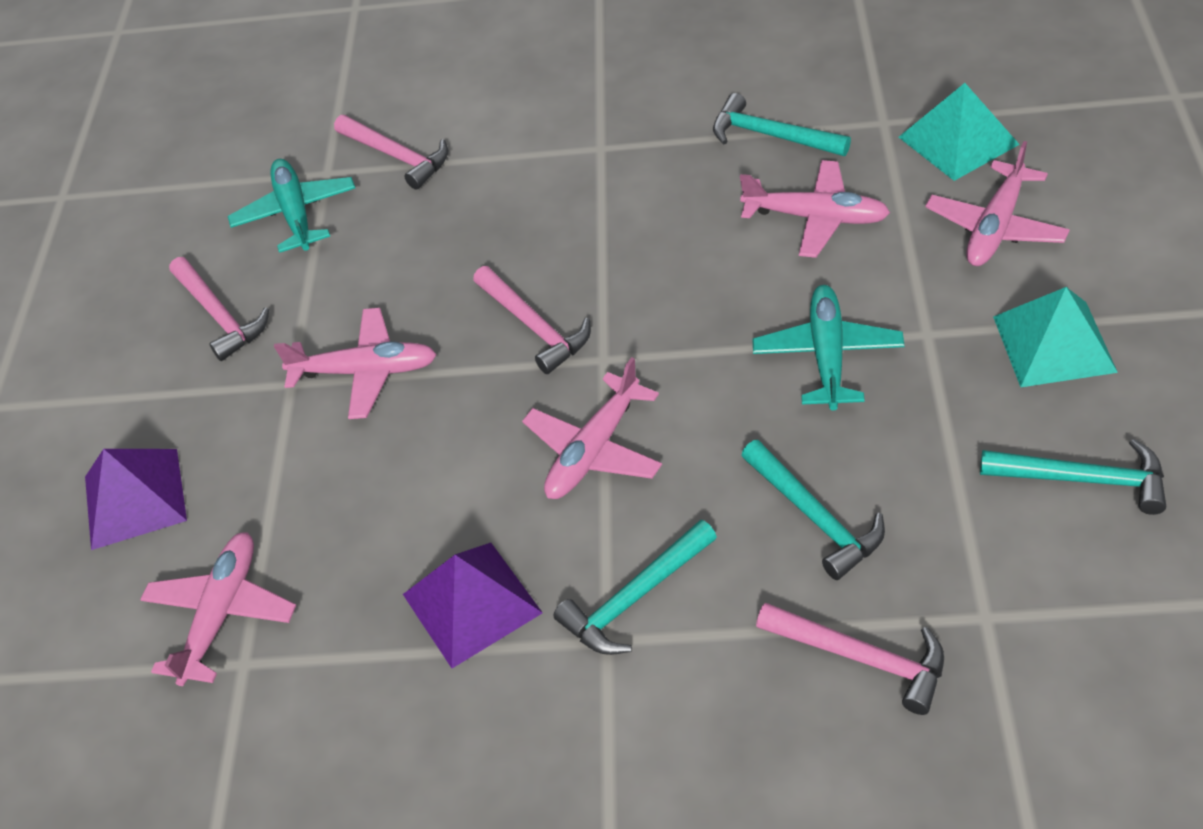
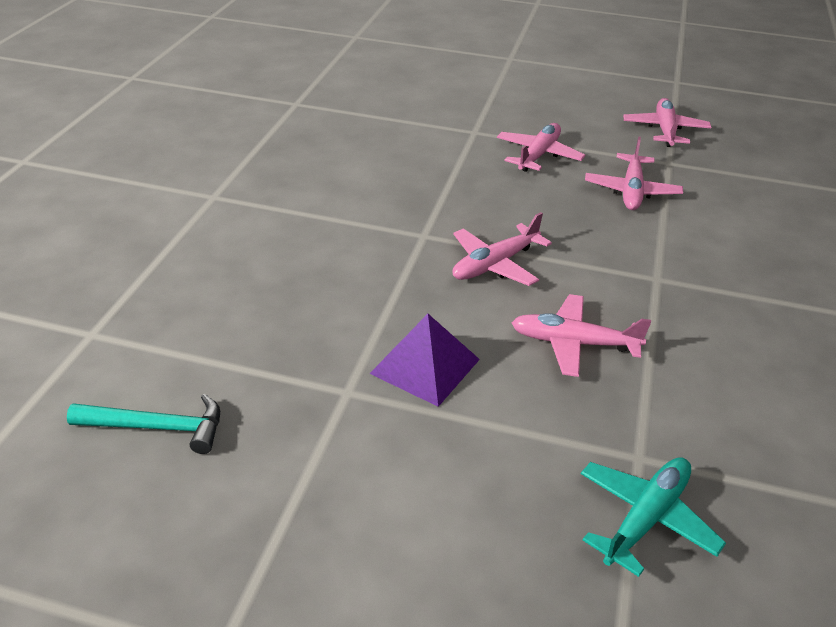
pink hammer: [169,257,269,361] [334,115,448,190] [473,266,591,374] [756,603,944,715] = 4 -> none = 0
purple pyramid: [85,449,187,550] [403,543,543,668] = 2 -> [369,314,480,407] = 1
turquoise hammer: [554,520,717,655] [713,93,851,156] [741,440,885,580] [980,439,1166,515] = 4 -> [67,394,220,454] = 1
turquoise plane: [228,159,355,253] [753,285,905,411] = 2 -> [581,457,726,577] = 1
turquoise pyramid: [899,83,1020,181] [993,287,1118,387] = 2 -> none = 0

